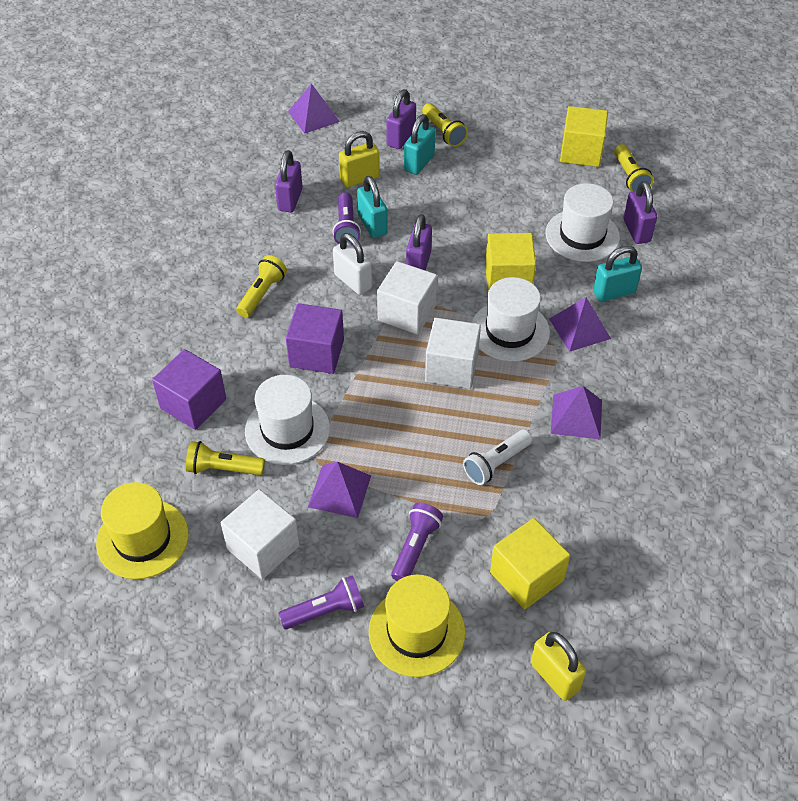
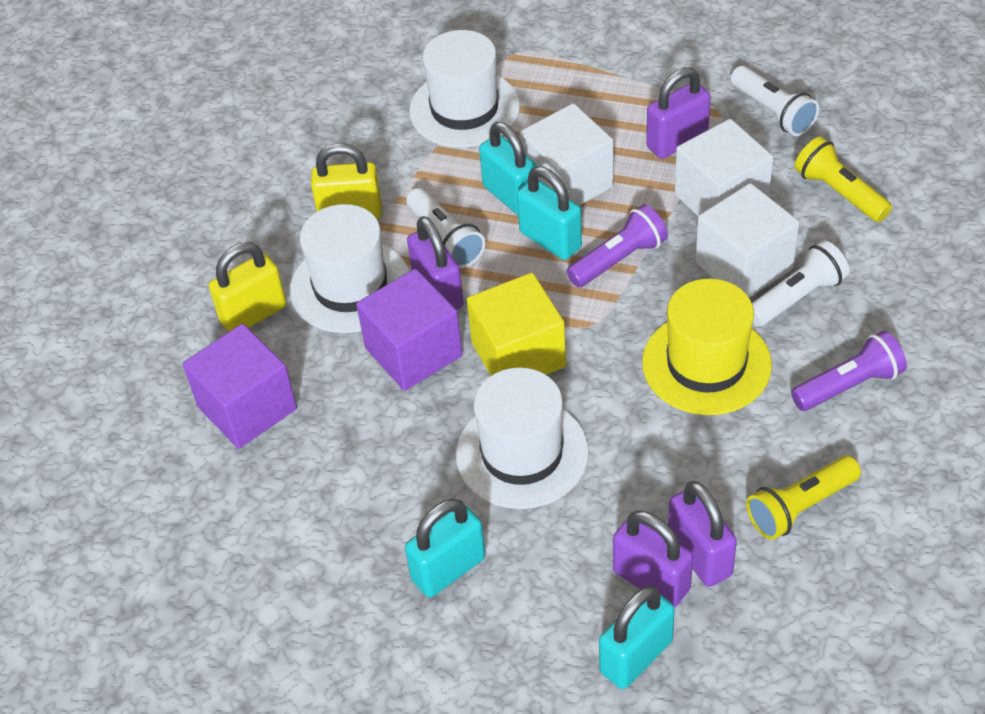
purple flashlight: [278,575,364,629] [332,192,361,245] [391,503,443,581] = 3 -> [567,204,668,288] [791,331,907,411] = 2
purple pyramid: [288,83,340,134] [308,462,371,518] [549,297,611,352] [550,386,602,439] = 4 -> none = 0
turquoise padlock: [357,176,388,238] [404,114,435,175] [593,246,642,302] = 3 -> [405,499,486,597] [479,122,537,215] [517,167,582,260] [599,586,675,689] = 4
white flashlight: [463,430,533,485] = 1 -> [406,188,485,268] [731,66,819,136] [752,241,850,327] = 3
white padlock: [333,233,372,295] = 1 -> none = 0
yellow cube: [485,233,536,291] [490,518,570,609] [560,106,608,167] = 3 -> [467,273,566,376] = 1
yellow flashlight: [186,441,265,475] [236,255,287,318] [422,103,468,147] [614,144,654,192] = 4 -> [746,456,861,540] [794,137,892,222] = 2
yellow hat: [96,482,189,579] [368,575,465,677] = 2 -> [642,279,772,415] = 1

